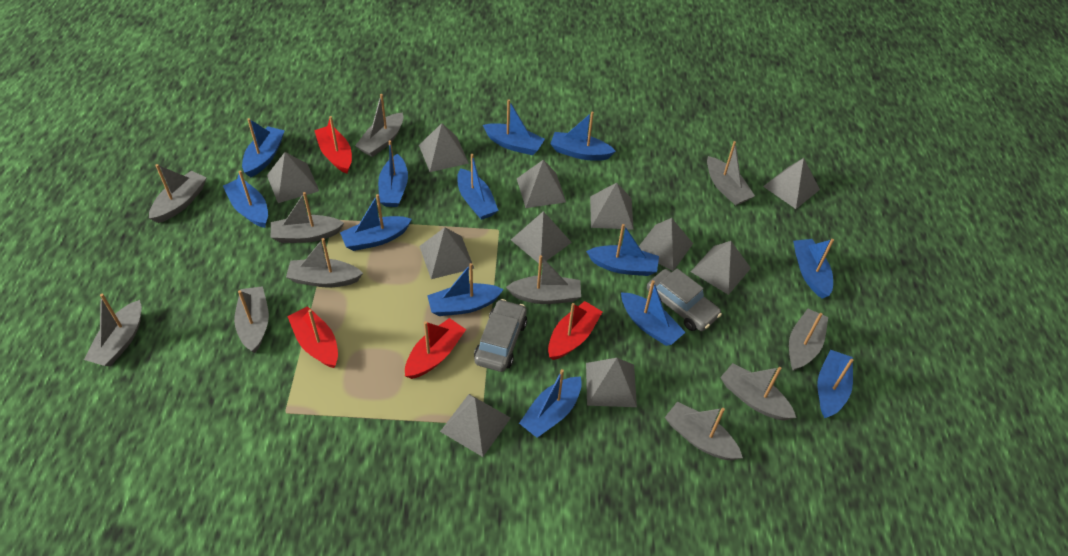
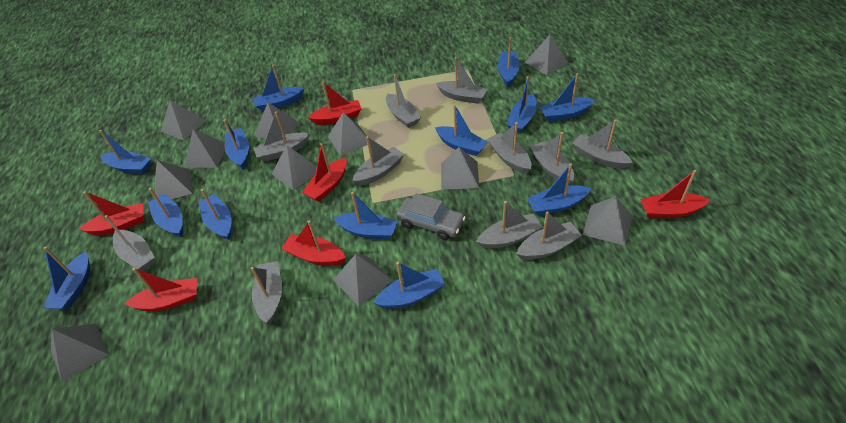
grey car: [474,299,527,372] [647,268,722,331] = 2 -> [396,193,466,240] = 1
red boat: [287,306,338,368] [314,116,352,174] [405,318,466,379] [548,301,602,360] = 4 -> [79,191,144,235] [125,268,197,311] [281,221,346,266] [302,143,347,202] [307,81,361,125] [640,170,711,218] = 6

